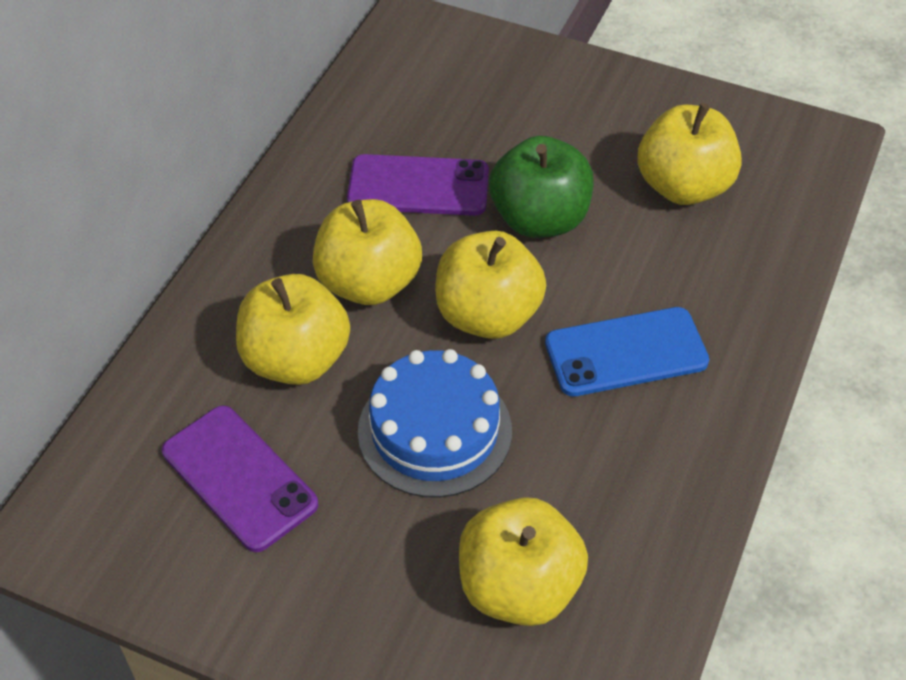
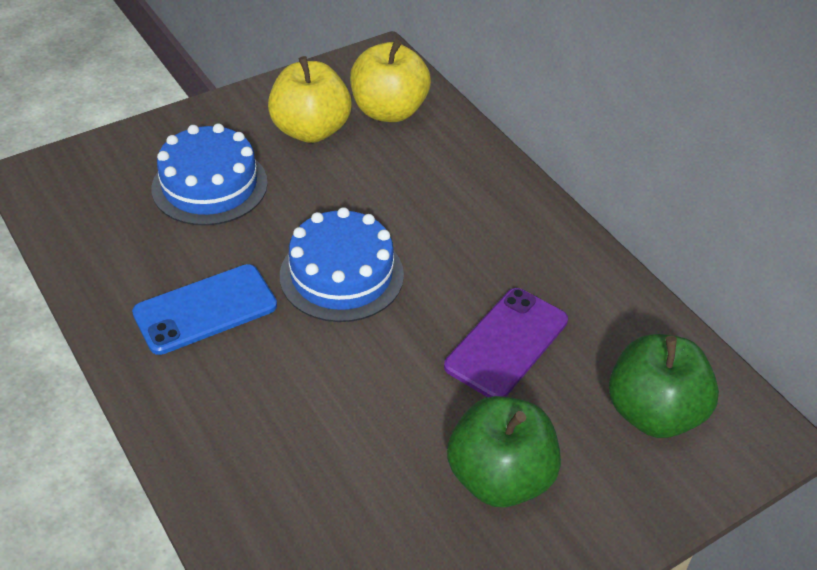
blue cake: [358,349,512,498] = 1 -> [152,123,268,226] [280,207,404,322] = 2
green apple: [489,136,594,238] = 1 -> [447,396,561,507] [609,334,719,438] = 2
purple phone: [162,405,318,552] [347,154,489,216] = 2 -> [444,288,568,397] = 1
yellow apple: [236,274,350,385] [313,199,422,305] [435,231,546,339] [459,497,588,626] [637,103,742,205] = 5 -> [268,56,352,143] [350,39,431,122] = 2

